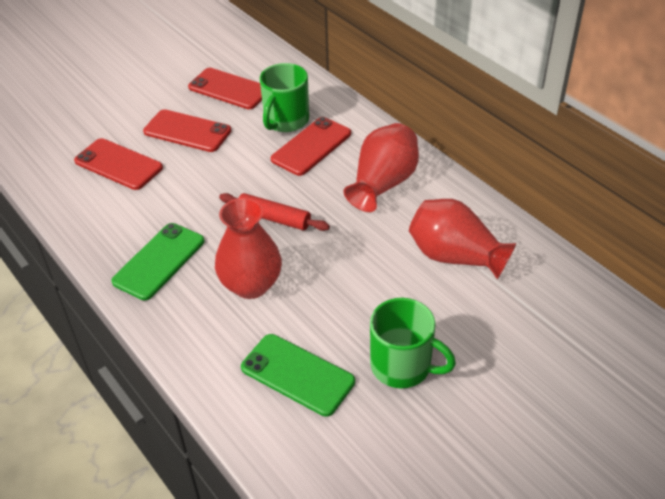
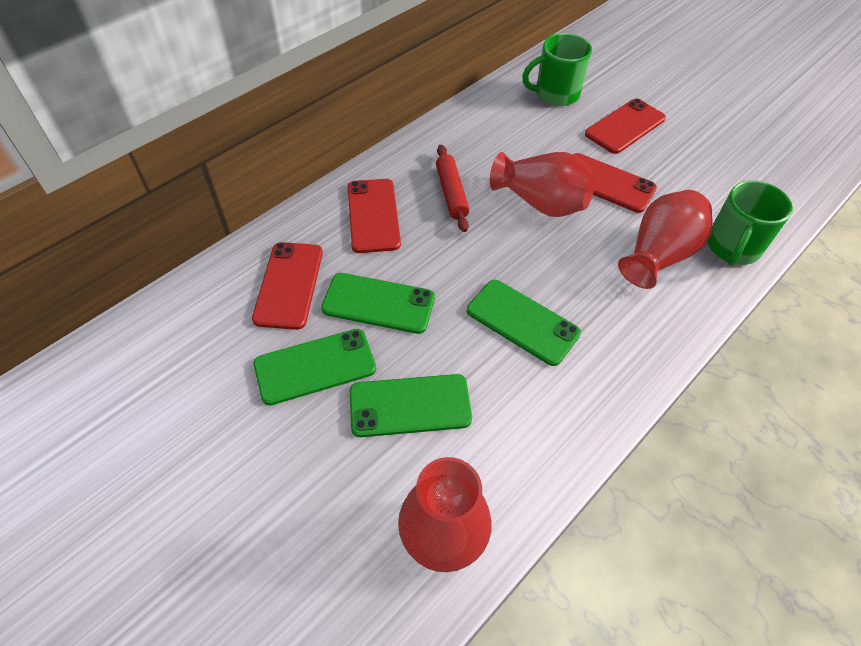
green phone: [111,223,205,300] [241,334,355,417] = 2 -> [254,329,376,405] [321,273,435,334] [350,374,472,437] [467,280,581,366] = 4

